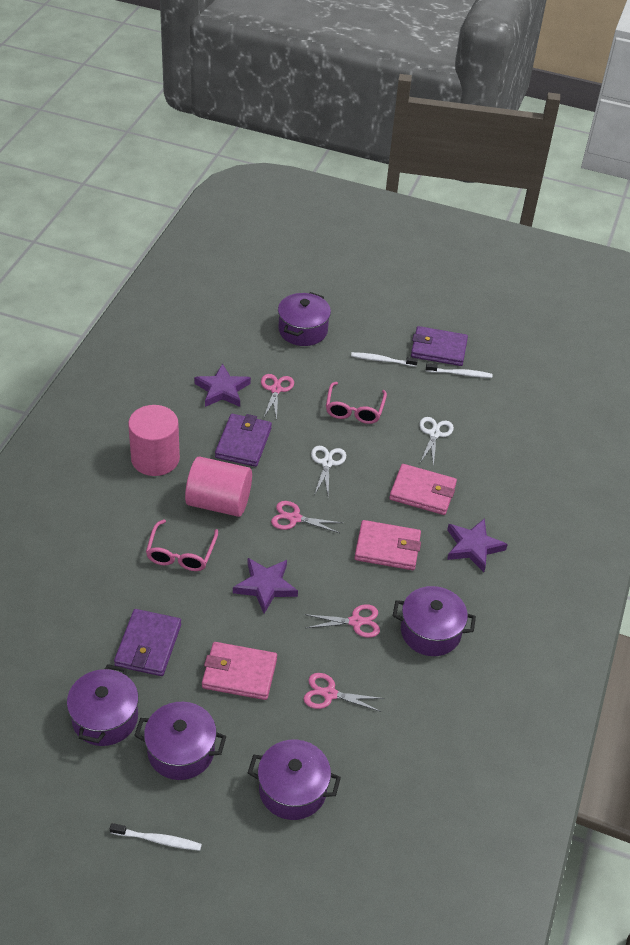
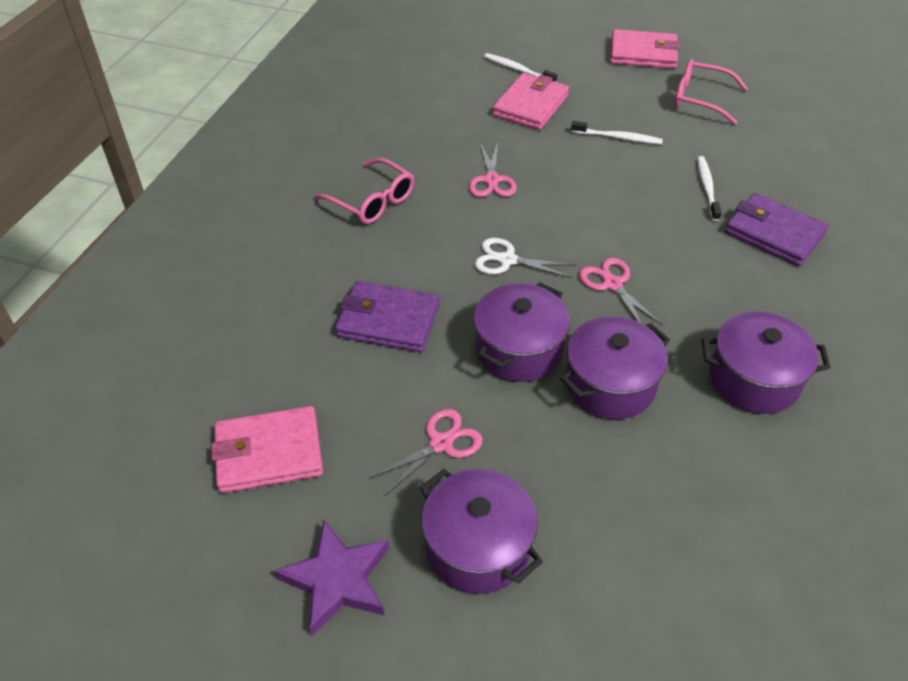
pink cylinder: [128,405,180,476] [185,456,252,517] = 2 -> none = 0
pink scissors: [261,374,294,420] [271,501,342,533] [304,673,384,712] [305,604,380,638] = 4 -> [369,409,483,496] [469,142,517,197] [579,258,663,325] = 3
purple pot: [67,664,139,746] [134,702,227,780] [248,740,341,820] [278,292,331,346] [393,586,476,656] = 5 -> [420,469,543,594] [474,282,570,382] [560,316,670,419] [702,311,831,414] = 4
purple star: [194,363,251,407] [233,558,298,614] [447,518,508,572] = 3 -> [275,520,389,636] = 1
purple wallet: [114,609,181,676] [215,414,272,467] [411,326,468,366] = 3 -> [335,281,439,352] [725,193,829,266] = 2
white scissors: [311,446,346,495] [419,417,454,467] = 2 -> [475,238,576,278] = 1

